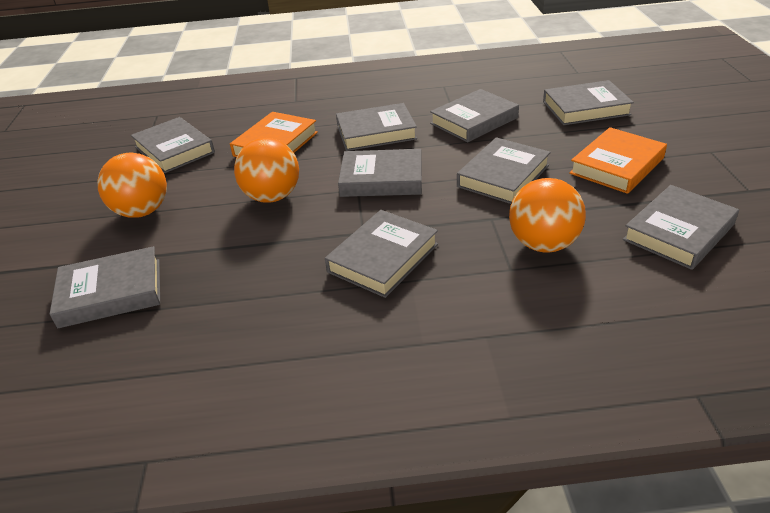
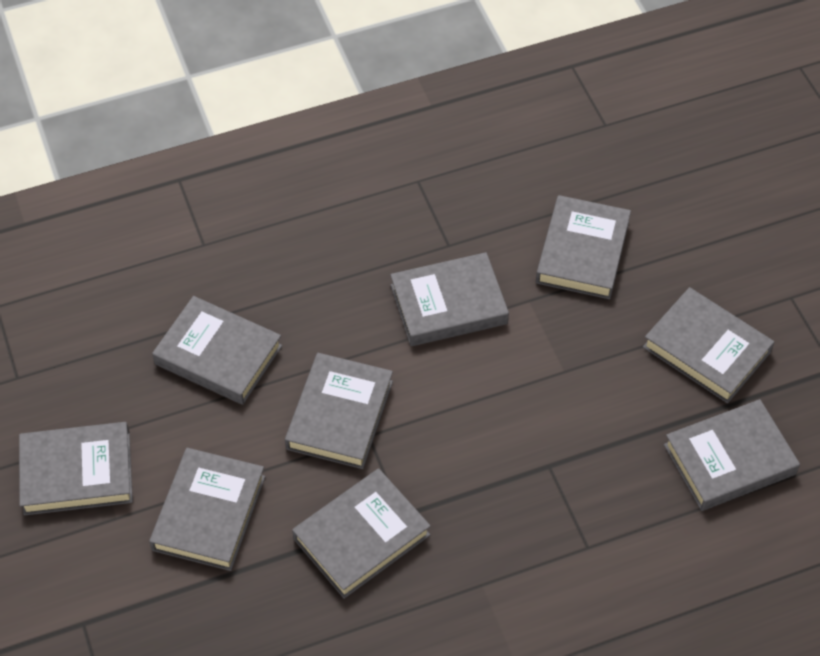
orange ball: [97,153,167,218] [234,138,299,203] [509,178,586,253] = 3 -> none = 0
orange book: [230,112,318,157] [569,127,667,194] = 2 -> none = 0

